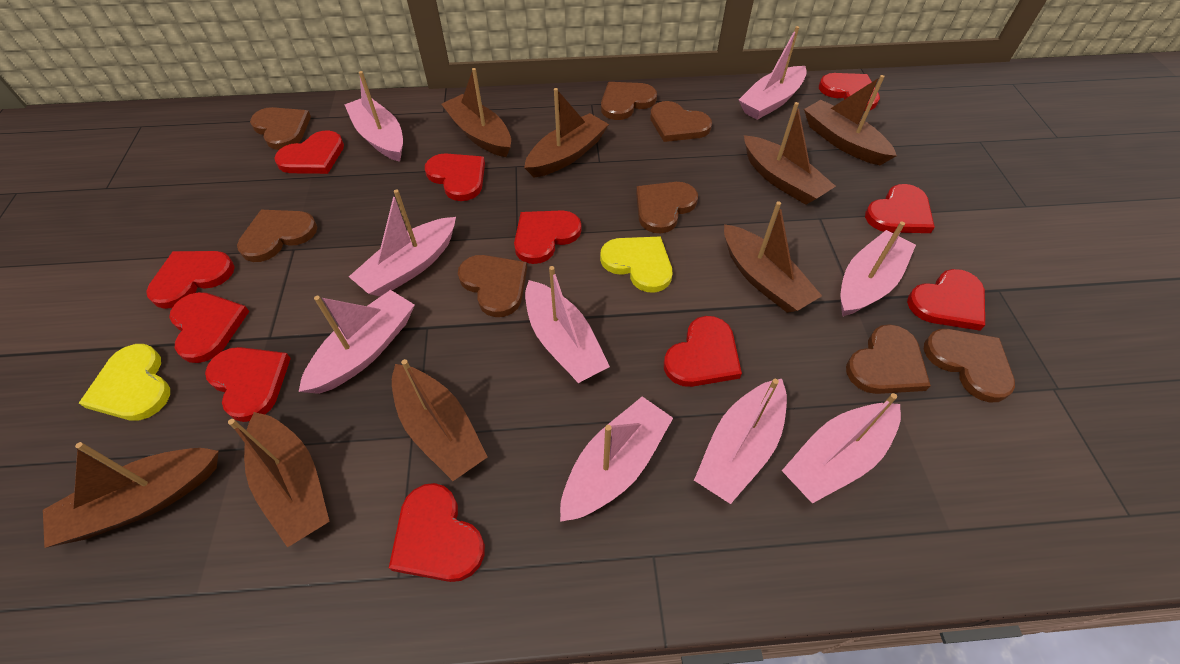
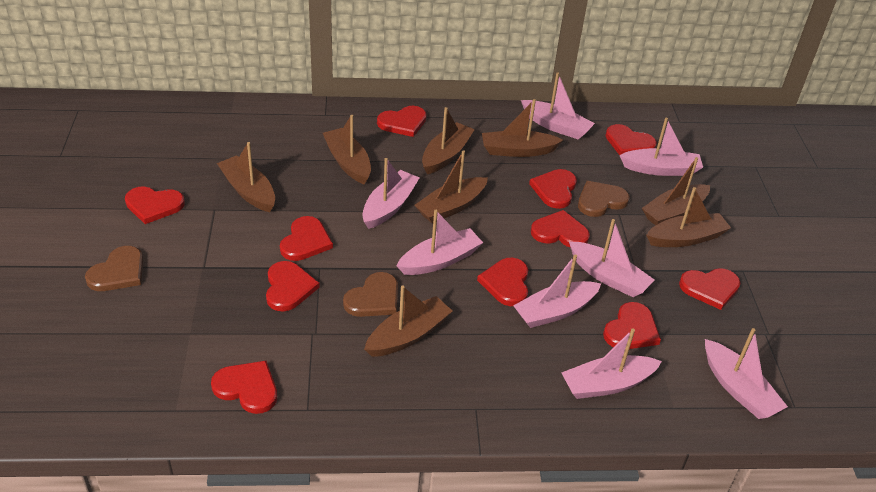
brown heart: [237,210,317,262] [250,107,311,150] [458,255,527,317] [601,82,657,120] [636,182,698,233] [650,101,712,142] [846,324,931,394] [924,329,1015,403] = 8 -> [85,246,143,291] [343,272,398,317] [578,181,630,217] = 3
pink boat: [299,290,415,394] [344,71,403,162] [349,189,456,297] [525,266,610,383] [560,396,673,522] [694,379,787,504] [739,26,807,120] [782,393,901,504] [841,222,916,316] = 9 -> [362,158,420,229] [397,210,483,275] [513,254,601,328] [521,73,595,139] [561,328,662,399] [569,219,654,297] [619,118,703,176] [705,328,788,419] = 8
yellow heart: [79,344,170,421] [600,236,672,293] = 2 -> none = 0

